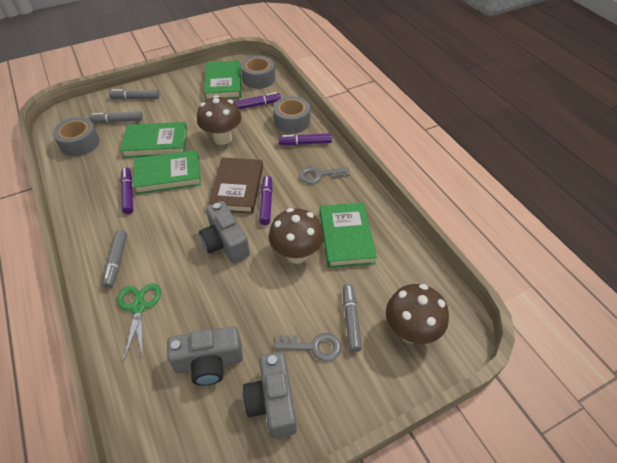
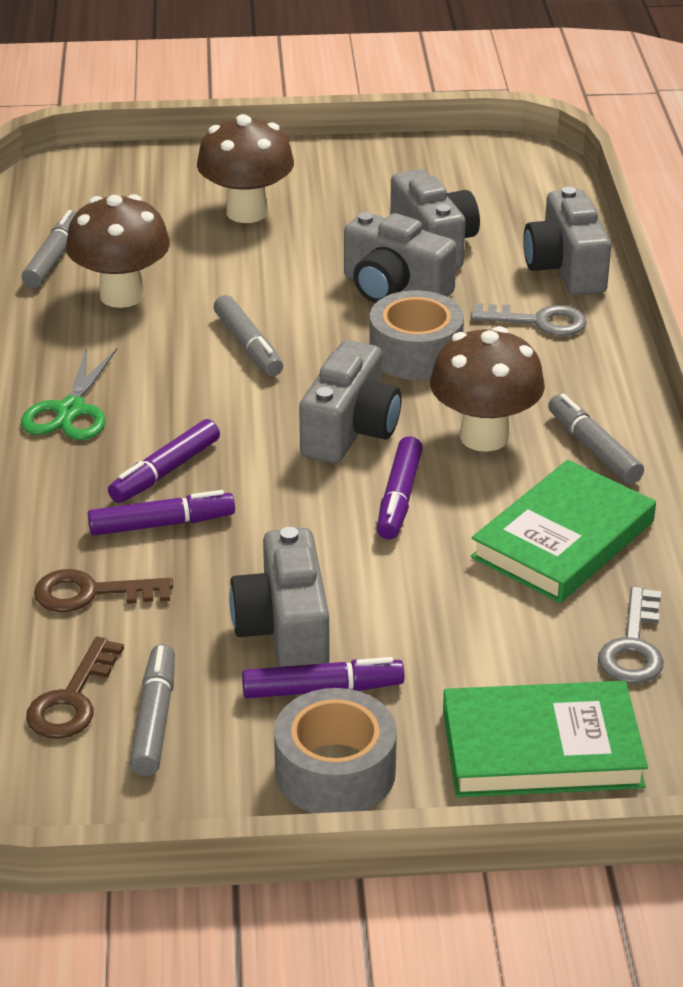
brown book: [208,158,263,214] = 1 -> none = 0
brown key: none = 0 -> [26,637,124,739] [34,569,173,612] = 2
green book: [120,122,187,158] [133,150,201,194] [204,61,242,100] [320,202,377,268] = 4 -> [443,681,648,797] [471,460,656,603] = 2
grey camera: [167,326,243,386] [199,201,250,263] [243,352,297,438] = 3 -> [229,527,330,667] [299,340,402,464] [344,212,457,303] [390,169,480,269] [523,187,611,296] = 5
grey tape: [53,117,100,157] [241,55,275,89] [273,96,310,134] = 3 -> [274,688,397,813] [369,290,464,380] = 2

